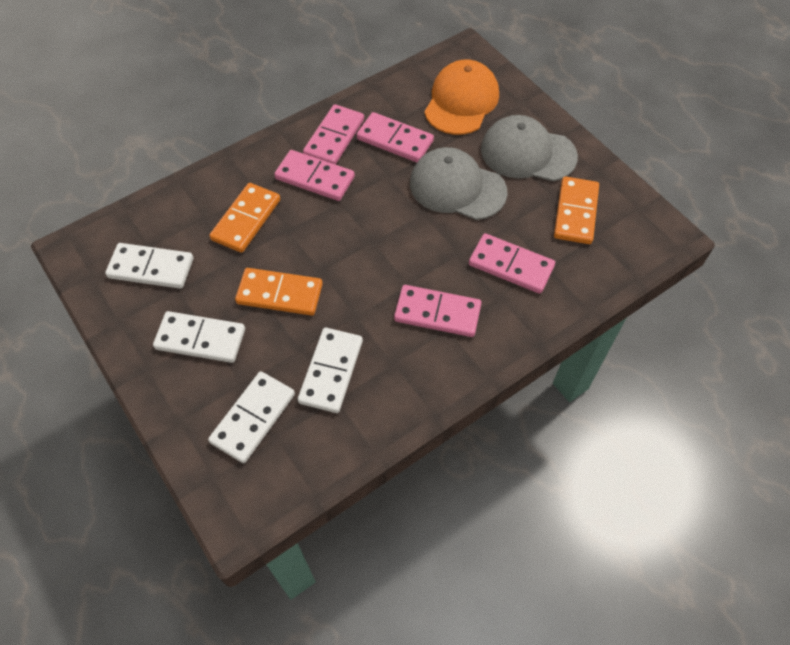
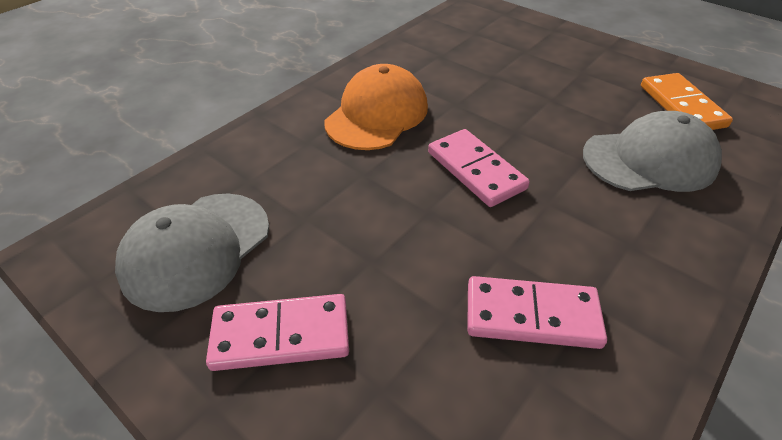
orange domino: [210,183,280,253] [235,268,323,316] [554,177,599,244] = 3 -> [641,73,733,130] = 1
pink domino: [274,150,355,201] [303,104,364,165] [357,112,434,162] [394,285,481,337] [469,233,555,294] = 5 -> [206,294,349,371] [428,129,530,207] [467,276,607,349] = 3
white domino: [105,243,193,289] [153,311,245,363] [208,371,295,463] [298,328,363,413] = 4 -> none = 0

